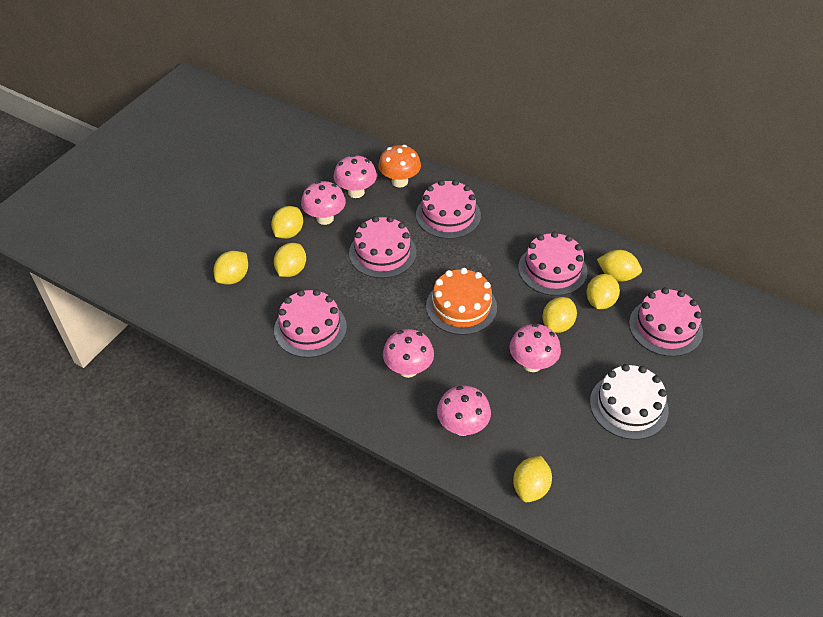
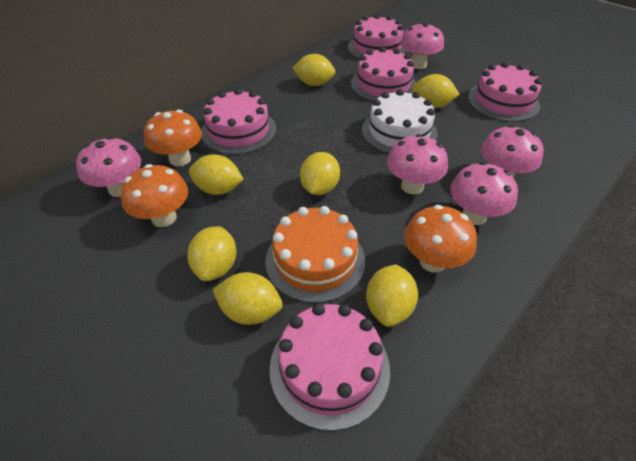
orange mushroom: [378,145,421,187] = 1 -> [121,164,188,227] [144,110,202,166] [404,205,477,272] = 3

